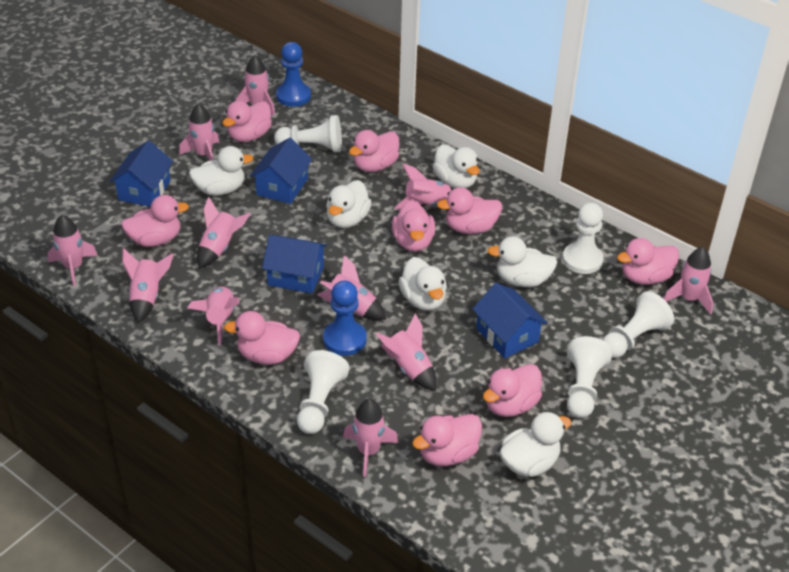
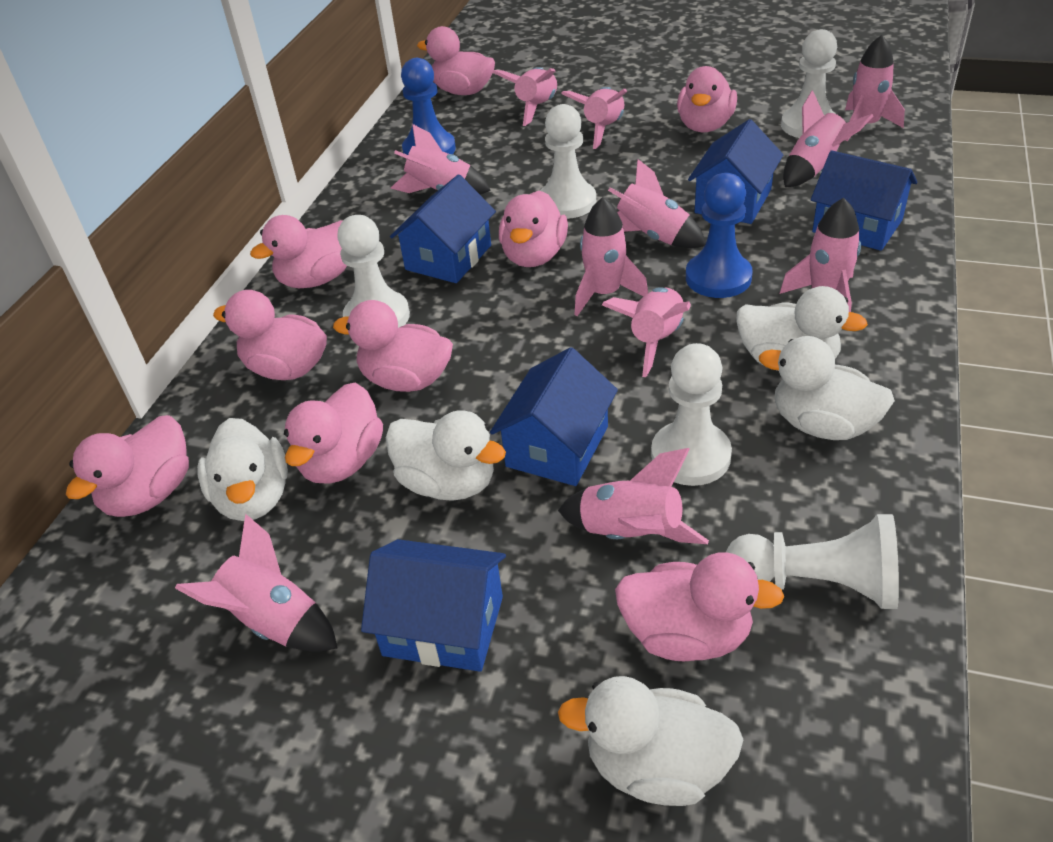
blue house: [109,141,173,207] [250,138,312,204] [262,235,327,294] [472,283,547,358] = 4 -> [361,539,506,672] [390,174,496,283] [490,347,618,486] [688,119,784,224] [811,150,917,251] = 5
white duck: [189,146,253,196] [326,180,372,228] [399,257,447,311] [433,144,480,188] [487,236,557,287] [500,412,571,477] = 6 -> [197,418,288,521] [386,410,506,501] [558,676,744,806] [737,286,868,371] [759,336,895,440] = 5

